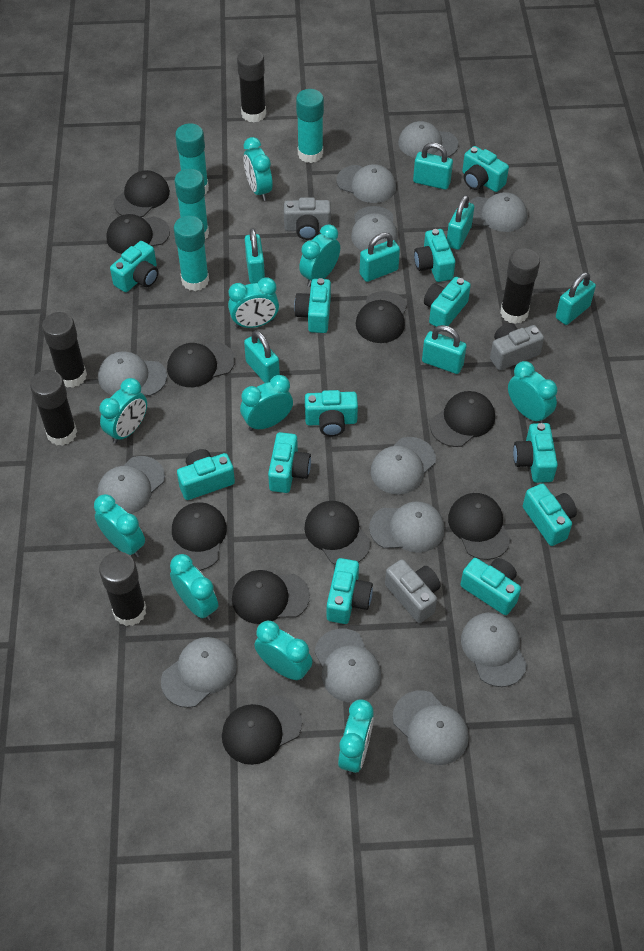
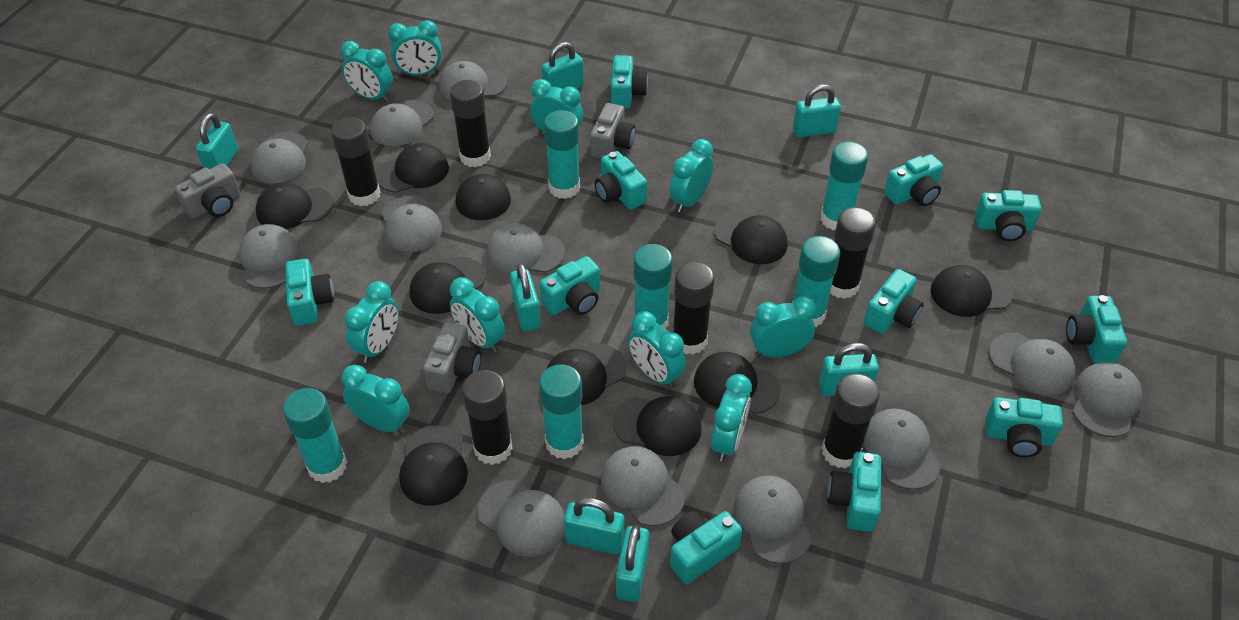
black glue stick: [30,370,77,446] [42,312,87,388] [99,552,146,626] [237,49,266,123] [500,248,540,324] = 5 -> [331,117,380,206] [450,80,491,167] [462,370,513,465] [673,262,715,355] [822,374,880,469] [830,207,876,299] = 6
turquoise camera: [110,241,158,292] [177,449,235,500] [268,432,311,493] [294,278,331,333] [305,390,358,436] [327,558,373,624] [414,229,455,282] [424,277,471,327] [460,558,521,615] [462,146,509,192] [513,423,558,483] [523,484,577,546] = 12 -> [285,259,334,326] [539,256,600,315] [595,151,647,210] [611,55,648,109] [670,511,742,584] [827,452,881,532] [864,269,923,334] [884,154,944,206] [975,190,1041,241] [985,397,1063,457] [1066,295,1127,363] = 11
turquoise glue stick: [174,216,209,291] [175,123,209,194] [175,169,209,240] [296,89,324,163] = 4 -> [283,388,347,483] [539,364,584,459] [544,110,580,199] [634,244,673,329] [792,236,840,327] [820,141,868,230] = 6

